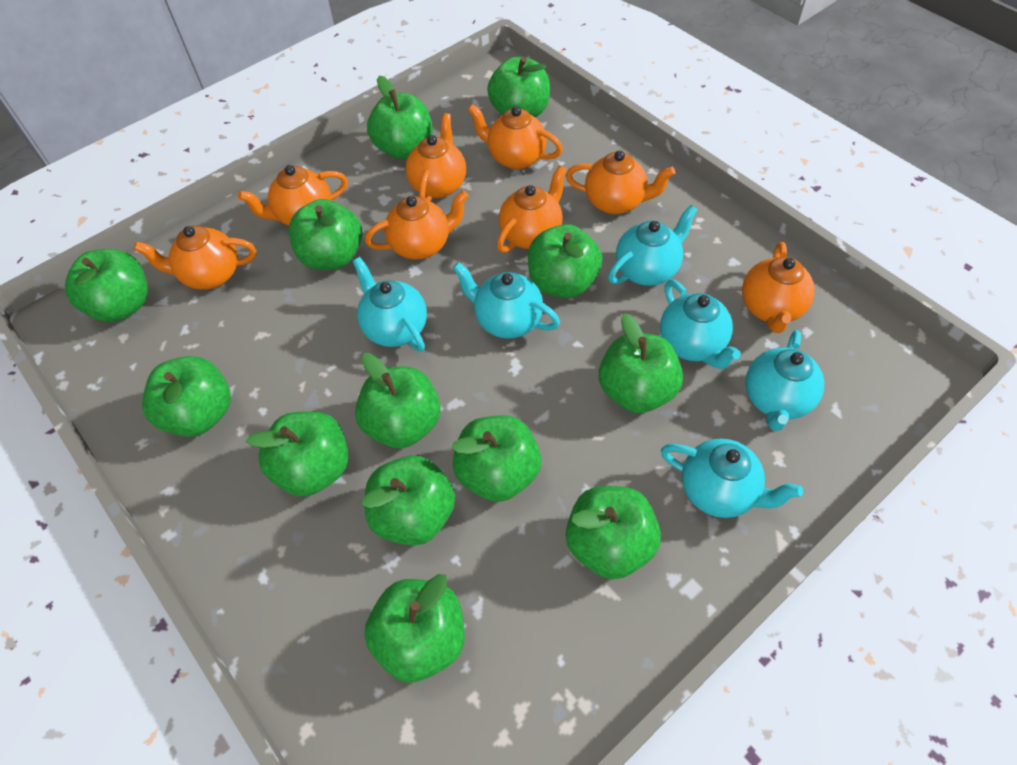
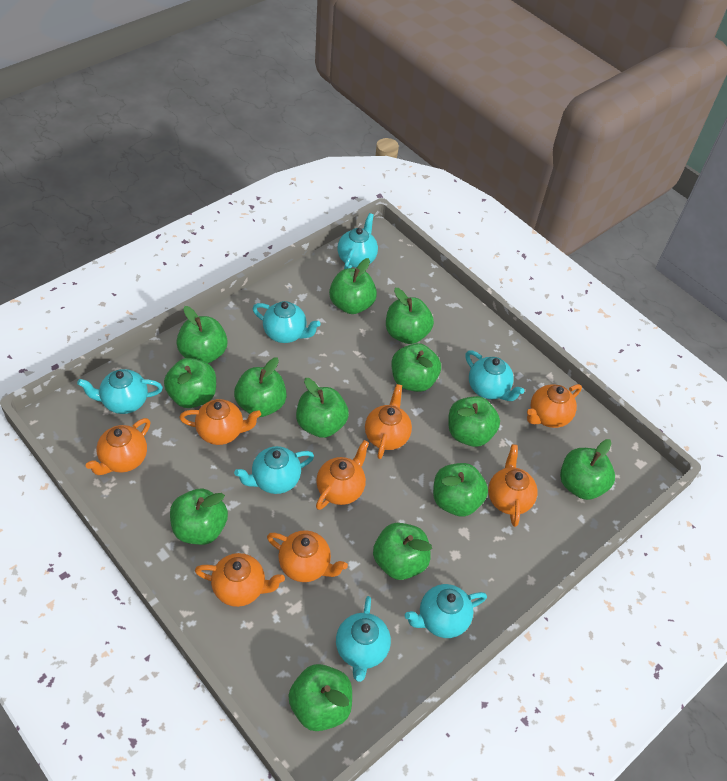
turquoise teapot: [353,257,427,352] [453,262,560,339] [608,205,698,286] [660,280,741,369] [661,439,803,518] [746,330,824,431] = 6 -> [77,369,163,414] [234,446,314,494] [252,301,321,343] [336,596,391,682] [337,213,378,269] [405,584,487,638] [465,350,524,401] = 7

